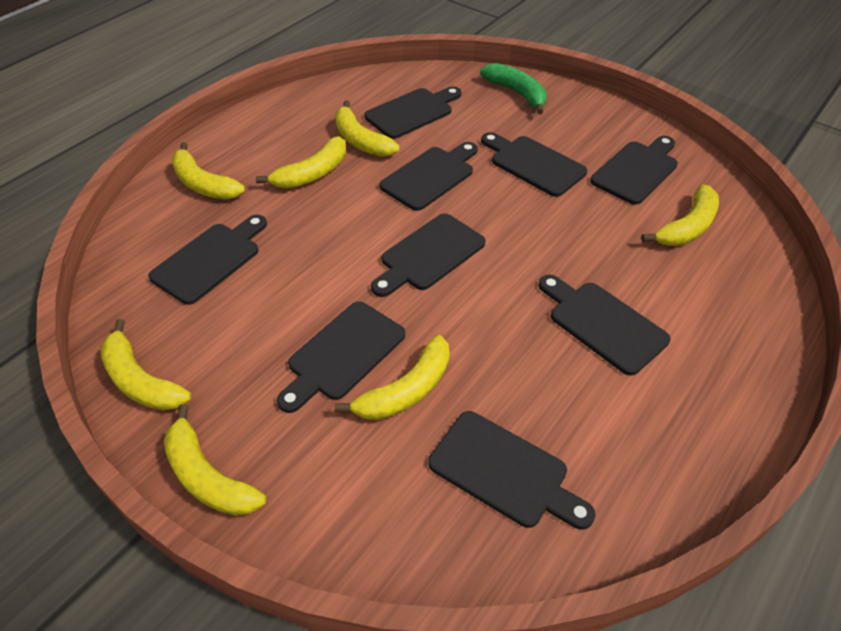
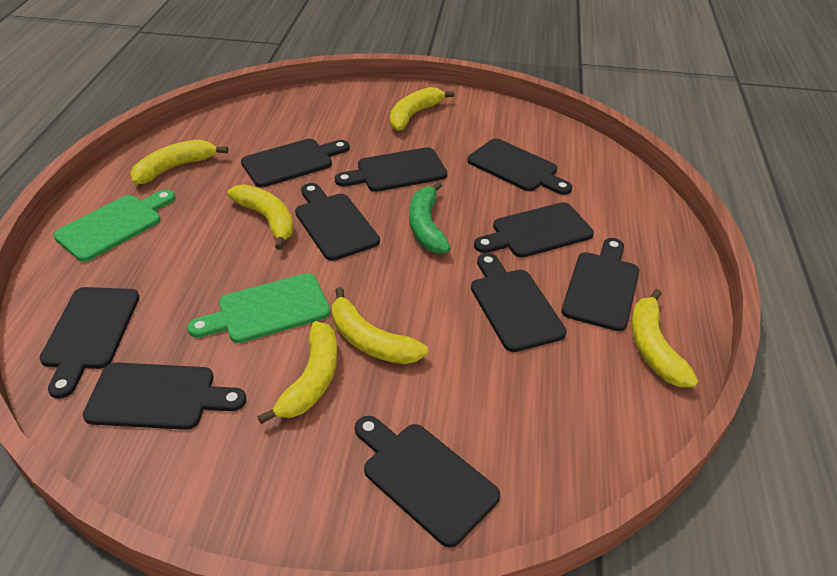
black cutting board: [148,215,267,305] [277,302,405,413] [364,86,461,139] [371,213,486,297] [379,142,478,211] [428,411,596,529] [481,132,587,197] [538,275,670,376] [590,136,678,205] = 9 -> [40,287,140,399] [83,362,246,430] [241,139,350,188] [295,183,380,261] [335,147,447,192] [355,416,500,548] [467,138,572,195] [471,253,567,352] [474,202,594,258] [562,238,639,331] = 10
green cutting board: none = 0 -> [53,189,175,262] [187,273,330,343] = 2
yellow banana: [100,319,191,411] [164,404,266,516] [171,142,245,199] [256,136,346,188] [335,100,400,157] [335,335,450,420] [641,185,719,246] = 7 -> [130,139,228,185] [227,185,293,250] [257,321,338,424] [332,287,428,364] [390,87,454,131] [632,289,698,387] = 6

